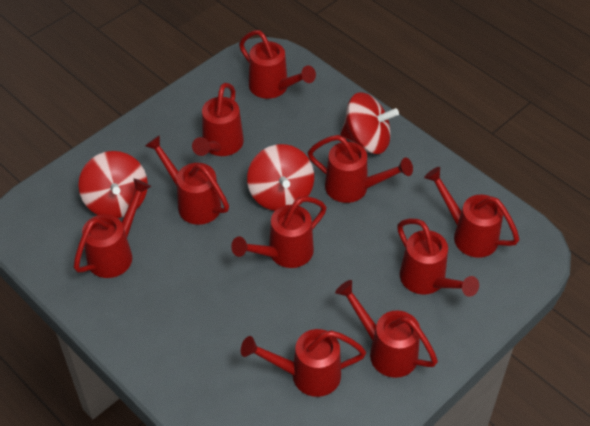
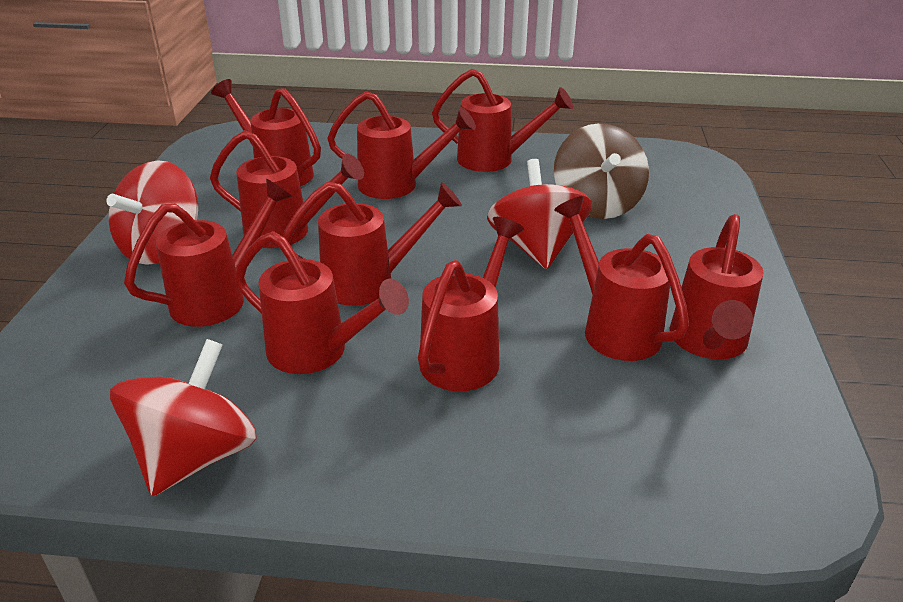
brown spinning top: none = 0 -> [554,123,649,219] = 1

